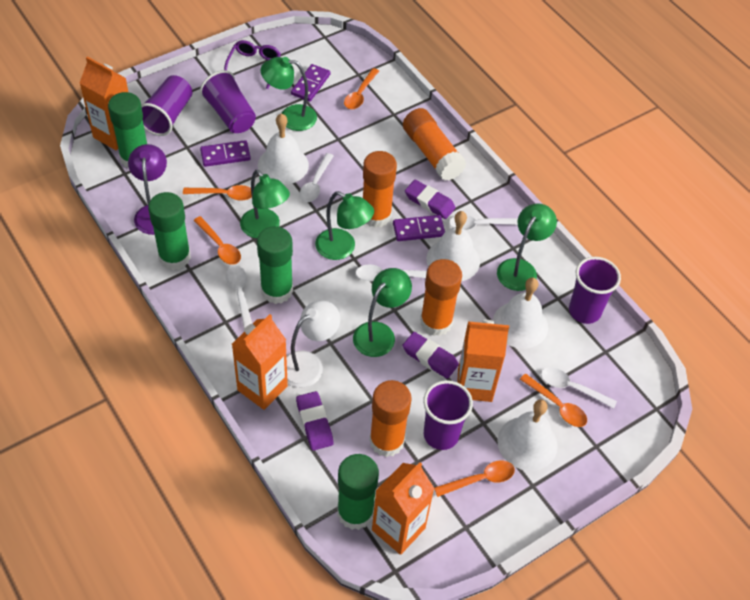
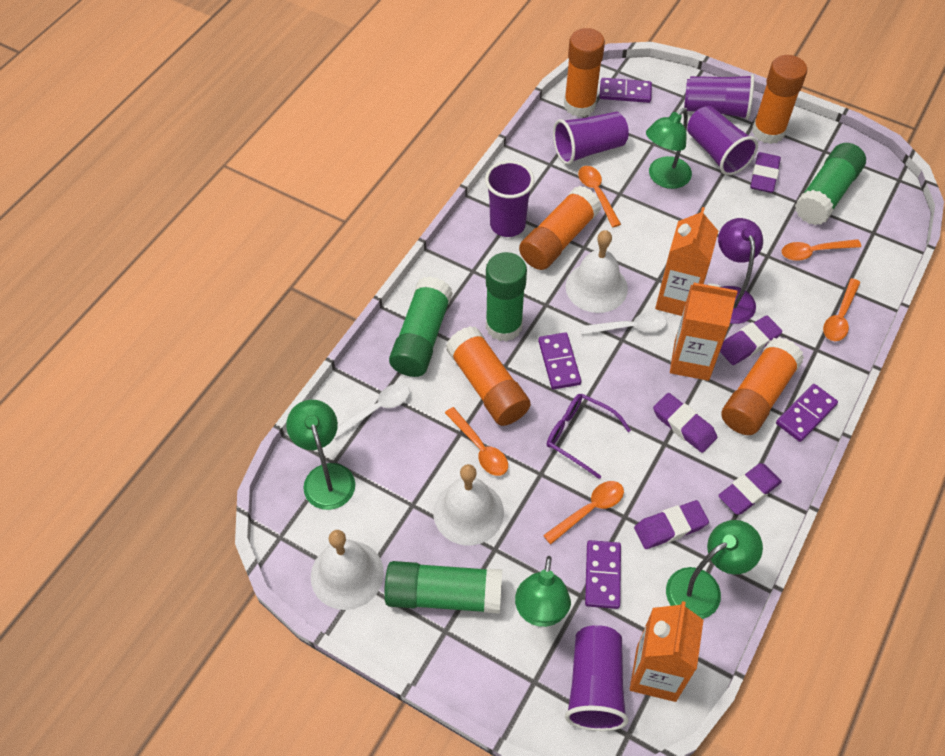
green lamp: [240,170,290,238] [261,57,317,131] [315,191,374,260] [353,268,412,357] [497,203,557,291] = 5 -> [286,400,355,510] [515,556,571,627] [646,108,692,189] [666,520,763,619] = 4
orange carton: [80,56,128,150] [232,314,288,410] [372,462,435,555] [457,320,509,402] = 4 -> [630,601,703,702] [655,207,718,316] [670,283,738,381] = 3
orange glue stick: [363,151,397,228] [369,380,412,457] [403,108,467,181] [420,259,462,336] = 4 -> [446,326,531,426] [519,186,601,270] [564,28,605,117] [721,337,804,435] [752,55,807,144] = 5
purple cup: [141,75,192,136] [200,70,256,133] [423,380,473,450] [569,257,621,324] = 4 -> [485,161,534,237] [553,112,629,165] [565,625,629,731] [684,74,754,120] [687,106,758,175] = 5
purple domino: [200,140,251,167] [291,64,330,102] [393,215,445,241] = 3 -> [538,332,581,389] [585,540,621,609] [600,78,652,103] [776,384,838,442] = 4
purple eraser: [296,391,333,451] [402,332,459,379] [405,180,456,219] = 3 -> [634,500,709,549] [653,393,717,453] [718,463,782,515] [720,315,782,365] [750,152,781,193] = 5
white bell: [258,113,309,185] [426,211,480,281] [492,278,548,349] [497,400,558,471] = 4 -> [311,530,384,610] [433,464,504,545] [565,230,628,313] = 3
white lamp: [286,301,340,388] = 1 -> none = 0
white spoon: [226,266,252,329] [299,153,334,202] [355,264,427,281] [449,215,518,230] [541,367,617,409] = 5 -> [334,384,410,440] [580,312,667,335] = 2

